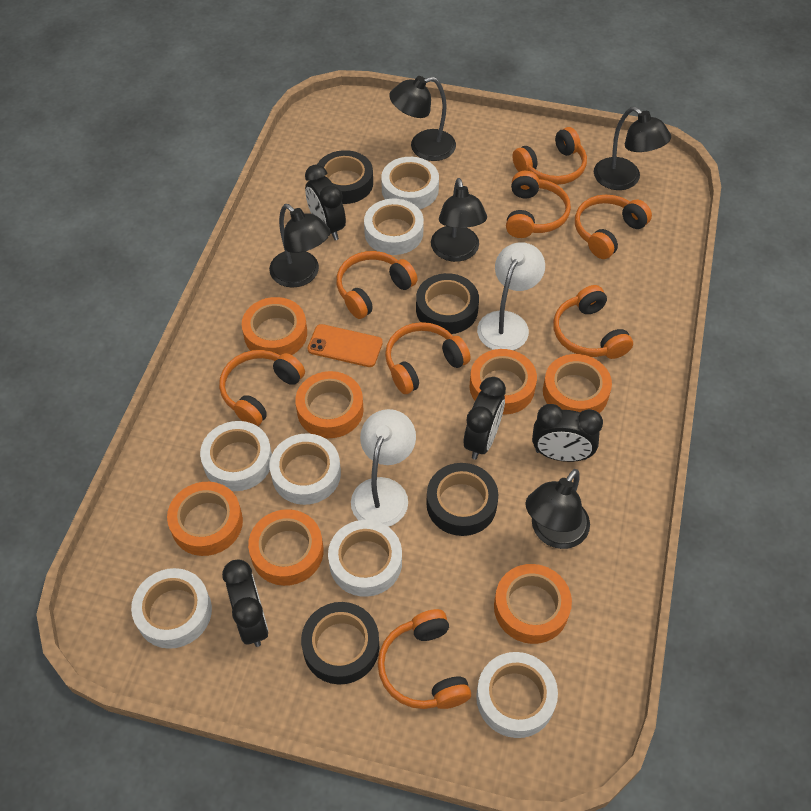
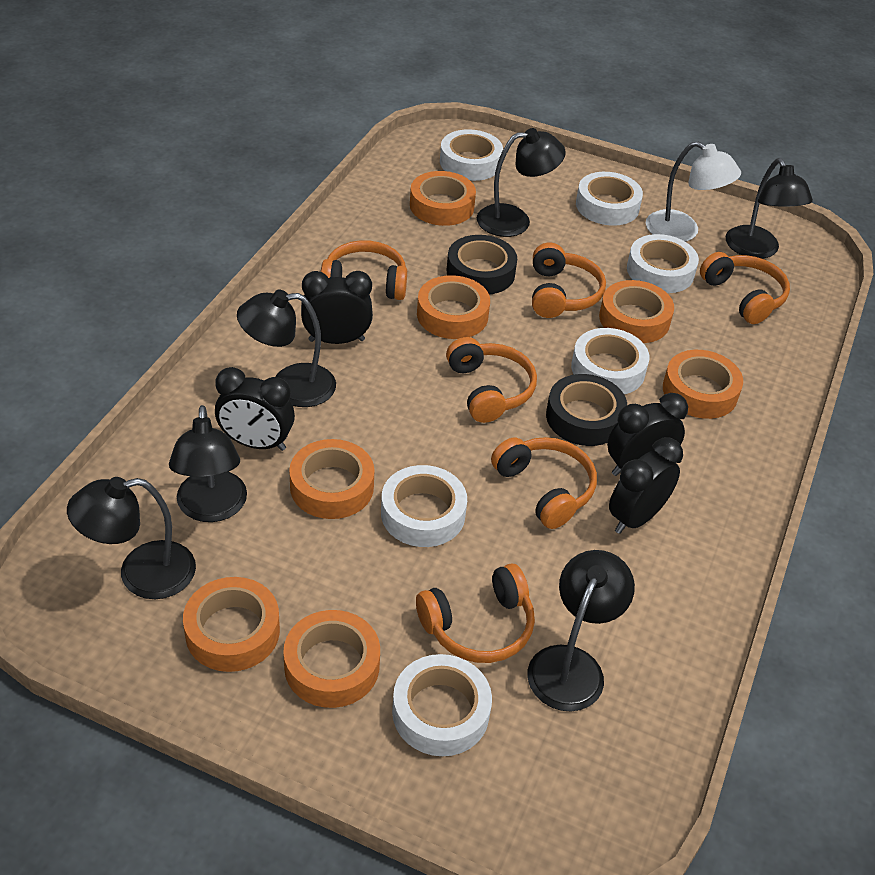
black lamp: [269,204,331,288] [389,76,456,161] [431,178,487,262] [525,469,590,549] [594,107,671,190] = 5 -> [67,477,196,599] [169,405,247,522] [237,289,336,407] [477,128,566,237] [527,550,635,712] [726,158,813,259] = 6
black tape: [301,602,379,685] [317,150,373,204] [416,273,479,334] [426,463,498,536] = 4 -> [447,235,517,294] [546,374,627,446] = 2
orange headphones: [219,350,305,426] [336,251,418,319] [378,609,471,709] [385,322,471,394] [506,171,571,238] [512,127,587,185] [553,285,633,359] [575,195,652,259] = 8 -> [321,240,407,300] [416,564,535,663] [446,337,537,423] [491,437,597,529] [532,243,606,318] [700,252,790,324] = 6
orange phone: [307,324,383,367] = 1 -> none = 0
white lamp: [351,409,416,527] [477,242,545,350] = 2 -> [646,141,741,242] = 1
white tape: [131,568,212,649] [200,421,272,491] [270,433,341,505] [328,520,402,597] [364,198,424,255] [381,157,439,209] [476,652,558,738] = 7 -> [381,465,467,547] [392,654,492,756] [440,129,503,181] [571,328,650,394] [576,172,643,225] [627,234,699,293] = 6

